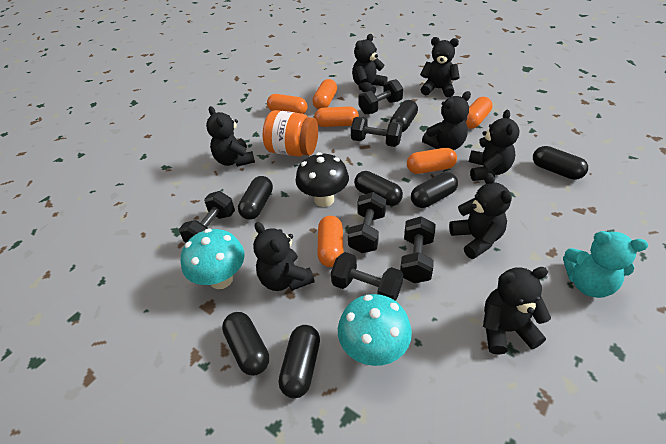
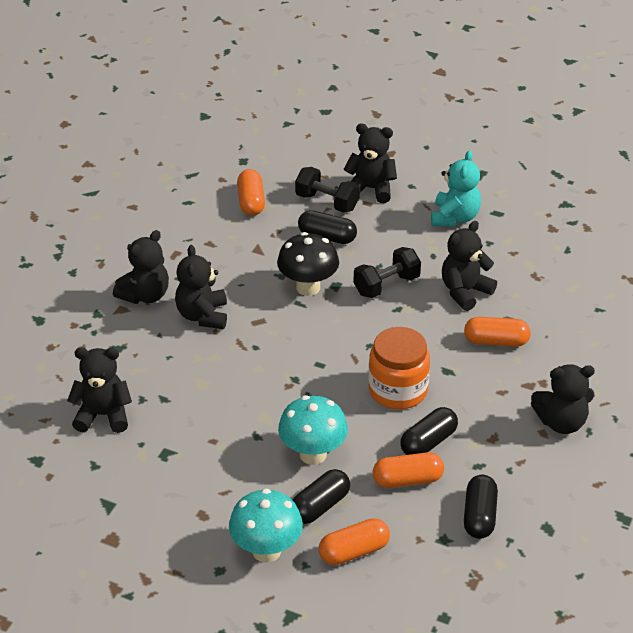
black capsule: [222,312,269,376] [238,176,273,220] [279,325,320,398] [354,171,403,206] [390,100,418,132] [411,172,458,208] [533,146,588,180] = 7 -> [292,469,350,524] [298,210,357,244] [400,407,458,455] [464,475,498,539] = 4
black dumbbell: [179,191,235,242] [331,252,403,301] [348,192,386,253] [351,117,402,147] [358,79,403,114] [400,216,436,283] = 6 -> [295,167,360,213] [354,247,421,298] = 2
black teddy bear: [206,106,255,167] [253,222,315,291] [352,34,388,94] [420,37,460,97] [422,91,471,150] [449,173,512,259] [469,110,519,181] [483,267,551,355] = 8 -> [67,347,132,433] [113,230,169,304] [175,245,227,329] [343,123,397,203] [442,221,497,311] [531,364,595,434] = 6
orange capsule: [267,94,307,114] [312,79,337,109] [314,106,359,127] [317,216,344,267] [407,148,457,174] [466,97,493,129] = 6 -> [237,169,265,216] [319,518,390,565] [373,452,444,488] [464,317,531,347] = 4

